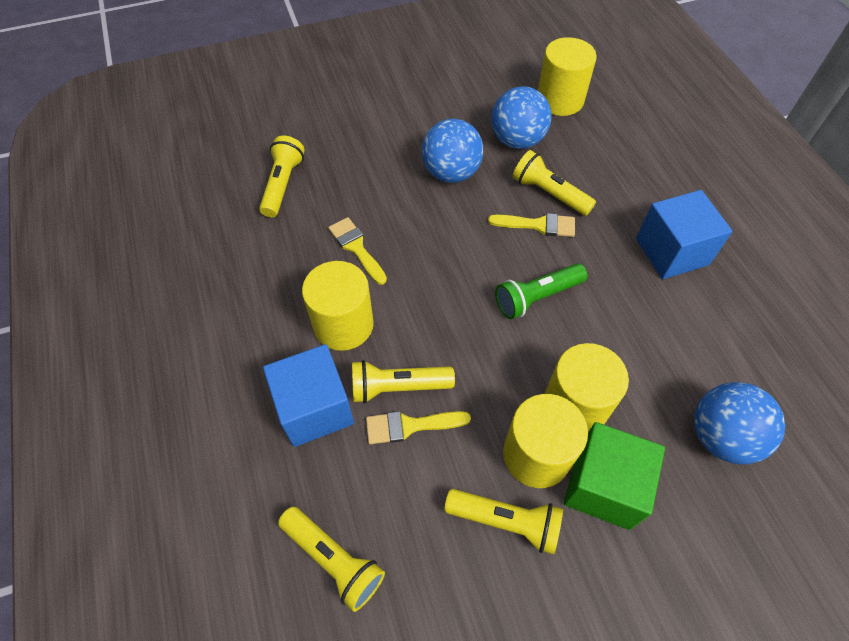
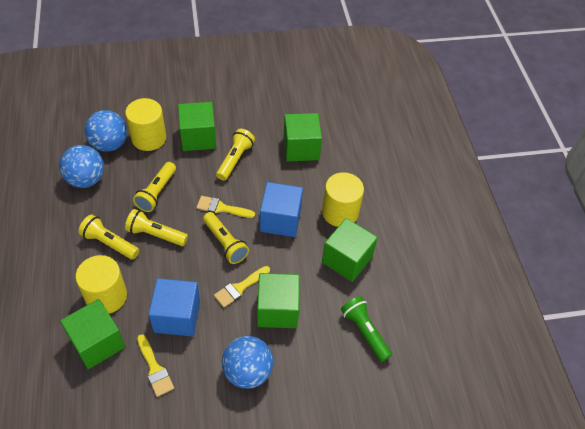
green cube: [564,422,665,530] = 1 -> [60,299,125,369] [178,102,216,151] [257,273,300,328] [284,113,322,162] [322,218,378,282] = 5
yellow cylinder: [302,261,374,351] [503,394,588,488] [538,37,597,116] [544,343,629,432] = 4 -> [75,255,127,314] [125,98,166,151] [322,172,364,227] = 3

